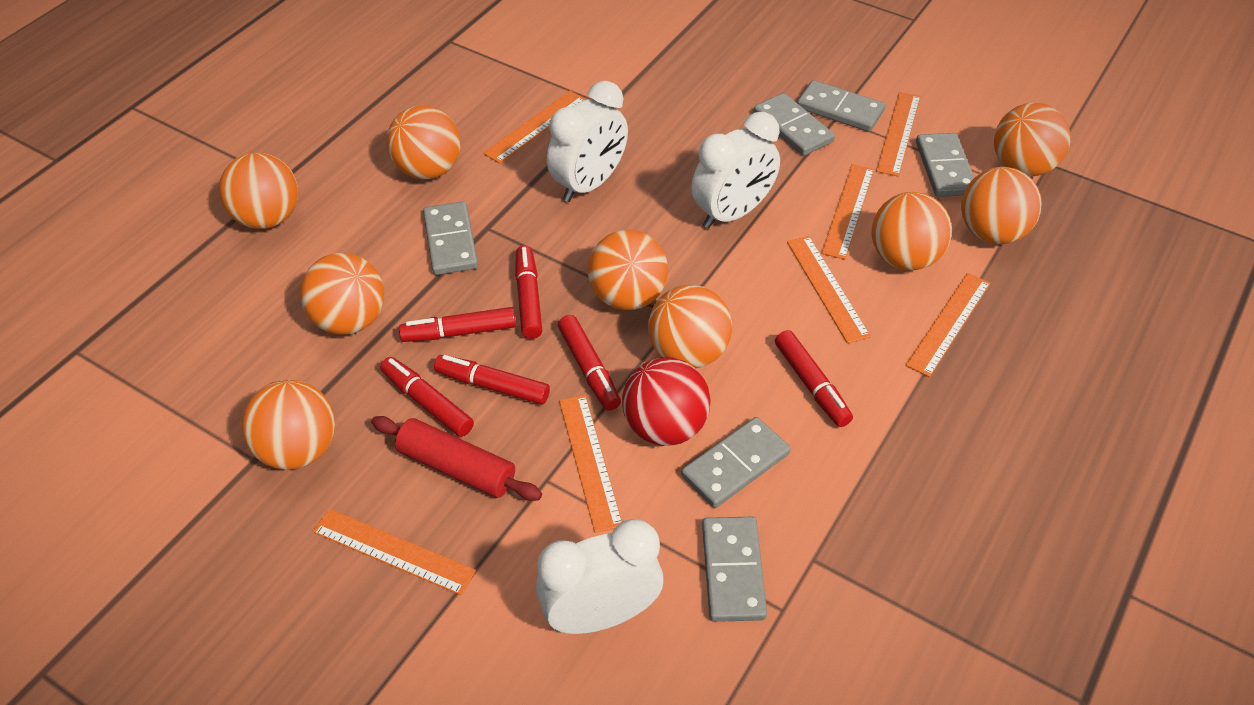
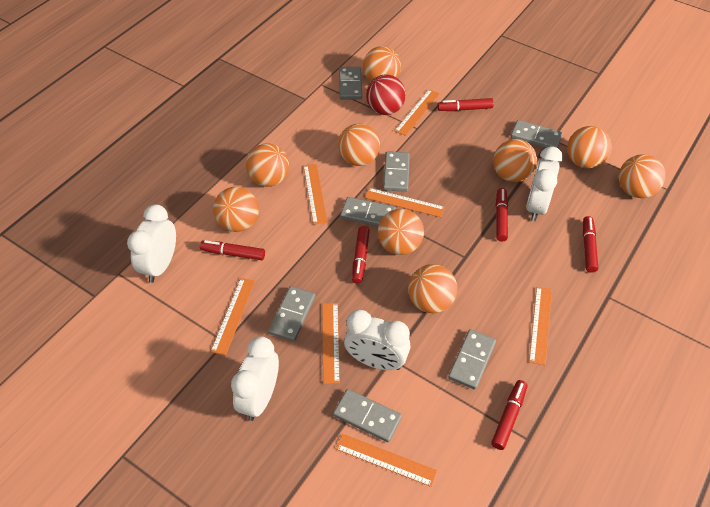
grey domino: [423,201,478,275] [681,417,791,508] [702,517,767,622] [753,93,835,156] [797,80,885,132] [916,133,974,197] = 6 -> [268,286,315,342] [333,389,402,442] [339,67,362,100] [340,197,396,226] [383,151,410,192] [448,329,496,390] [511,120,563,148] = 7
red rolling pin: [371,416,542,501] = 1 -> none = 0
white clock: [536,519,664,634] [547,81,628,202] [691,112,780,229] = 3 -> [127,204,176,283] [231,337,279,421] [344,310,410,370] [526,146,563,221] = 4

